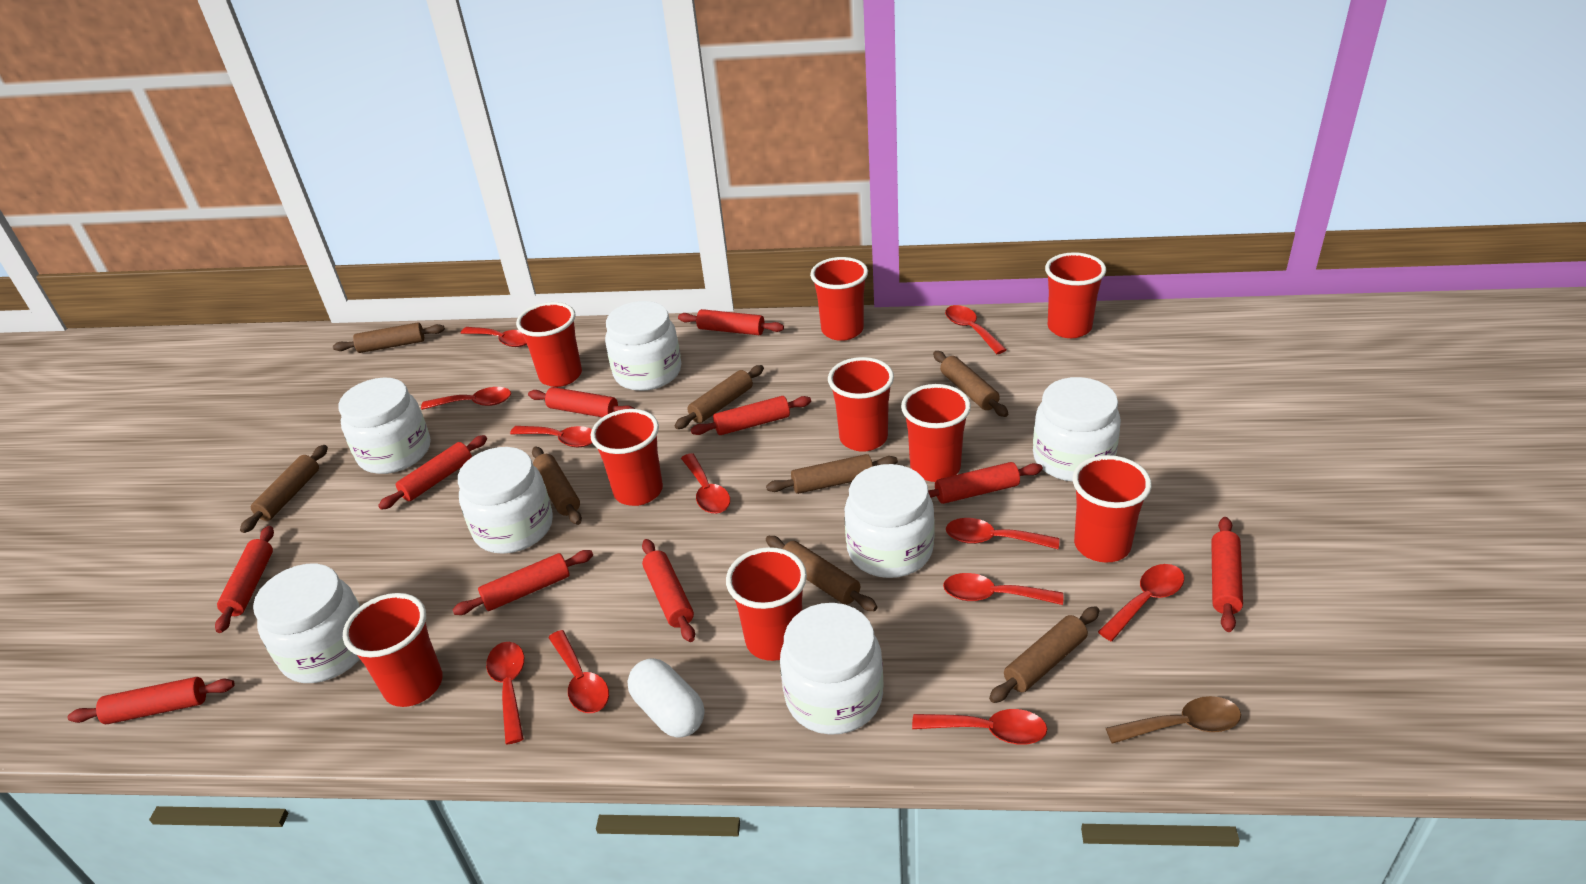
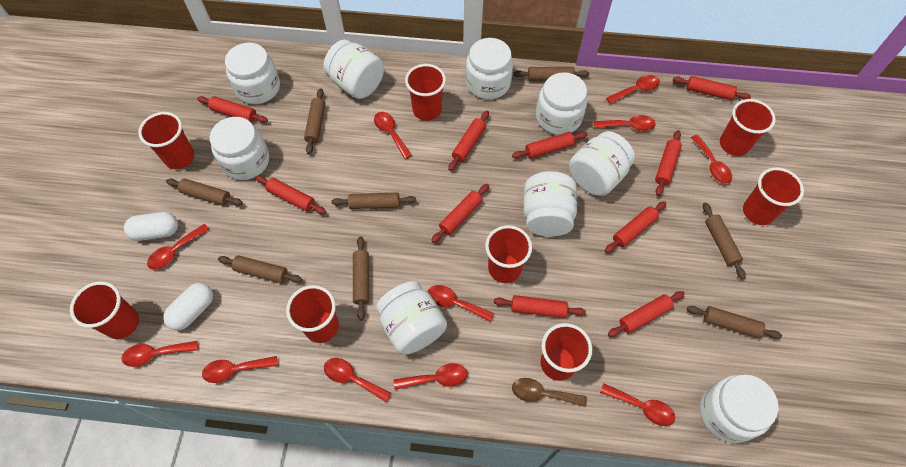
red cup: [343,593,443,707] [516,302,582,387] [591,409,663,506] [726,547,807,661] [810,257,868,341] [828,357,894,452] [901,384,971,482] [1045,252,1106,338] [1073,455,1152,563] = 9 -> [70,281,139,339] [138,112,194,169] [286,285,339,343] [405,64,446,121] [485,225,532,283] [541,323,592,381] [720,99,776,156] [743,167,804,225] = 8
white capsule: [628,658,704,737] = 1 -> [124,212,178,241] [163,283,213,330] = 2
white jar: [253,564,360,683] [338,378,430,474] [458,447,553,554] [605,301,681,391] [780,603,884,735] [844,464,935,578] [1033,377,1121,482] = 7 -> [210,117,269,180] [225,43,280,104] [324,40,384,99] [376,281,447,355] [466,38,513,99] [523,171,577,237] [536,72,587,135] [569,131,635,196] [700,374,779,443] = 9

